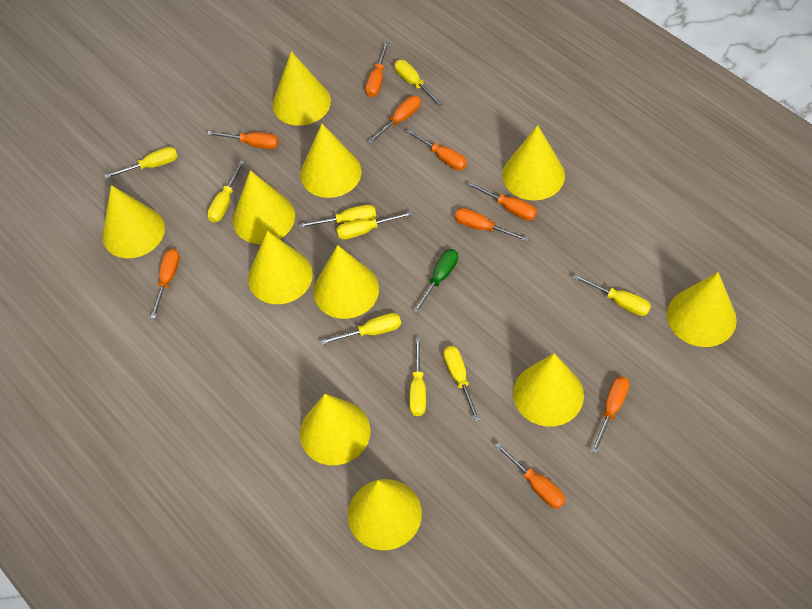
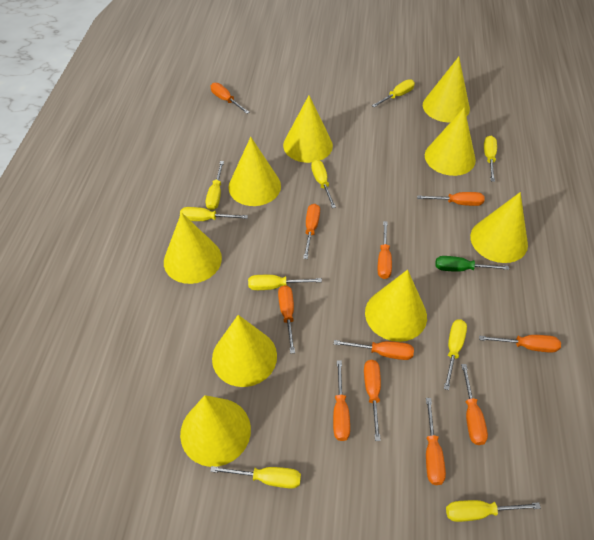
orange screwdriver: [151,249,180,319] [207,131,279,149] [366,42,389,97] [368,96,421,144] [405,129,467,170] [455,208,529,242] [467,182,537,221] [495,442,566,509] [591,376,630,453] = 9 -> [211,83,249,114] [278,285,295,354] [303,204,320,259] [333,360,350,441] [334,340,414,360] [364,360,381,441] [378,221,392,279] [417,192,485,206] [426,398,446,485] [461,364,488,445] [479,335,561,353] = 11
yellow cone: [102,185,165,258] [233,170,295,244] [248,231,313,304] [272,51,331,126] [300,124,362,198] [300,394,371,465] [314,245,379,319] [348,479,422,550] [502,125,565,201] [513,353,584,426] [667,272,737,347] = 11 -> [164,212,222,284] [180,395,251,467] [212,315,277,387] [228,137,281,206] [283,95,333,163] [365,270,427,342] [423,57,470,122] [425,107,476,176] [470,192,528,263] = 9

